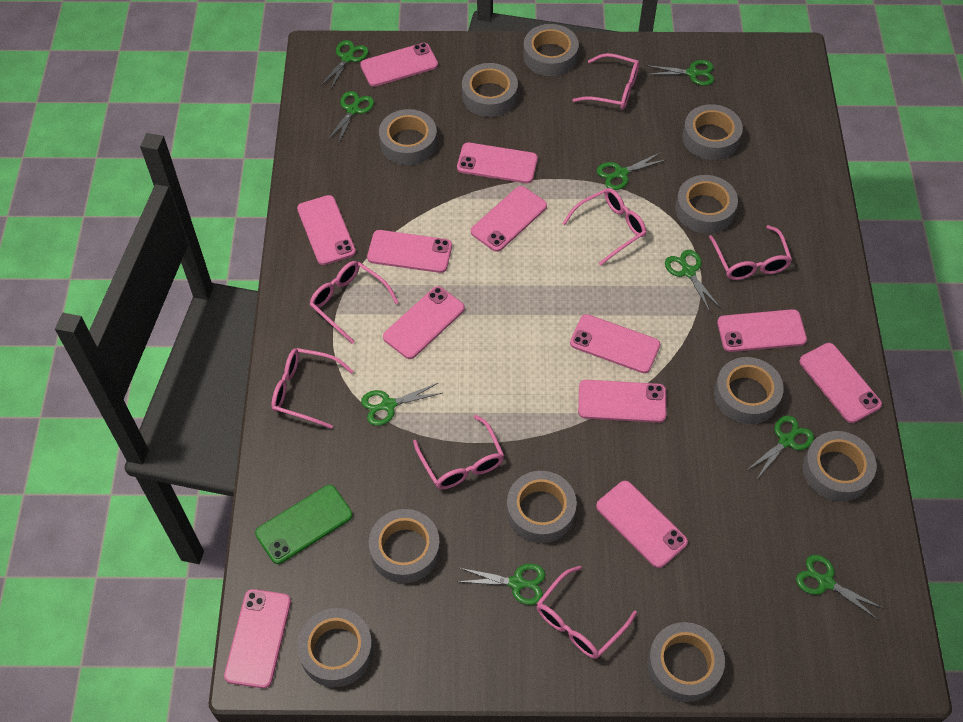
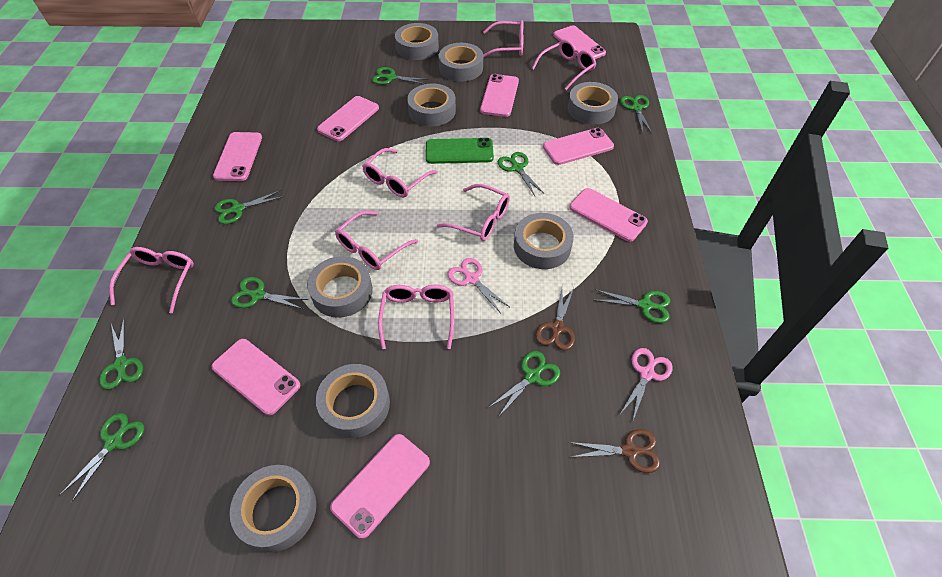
brown scissors: none = 0 -> [536,288,575,350] [568,429,660,473] = 2
grey tape: [297,608,373,687] [369,509,440,583] [379,109,437,165] [462,63,518,117] [507,471,577,543] [523,24,579,76] [647,622,725,702] [675,175,738,234] [682,104,743,160] [714,357,784,424] [803,431,877,502] = 11 -> [230,465,316,552] [307,256,373,318] [316,364,390,438] [395,23,439,60] [407,84,456,126] [439,43,483,82] [514,213,574,269] [568,82,618,125] = 8
pink phone: [224,589,291,688] [297,195,356,265] [360,43,438,87] [367,230,452,273] [383,286,465,359] [457,142,538,183] [471,186,547,252] [570,314,660,373] [578,380,666,423] [596,481,688,568] [717,309,807,352] [799,343,882,423] = 12 -> [212,339,301,415] [213,132,262,181] [317,96,379,141] [330,434,430,539] [480,74,519,117] [543,128,614,165] [553,25,606,59] [569,188,648,242] = 8
pink scissors: none = 0 -> [447,258,510,312] [620,348,673,423] = 2

